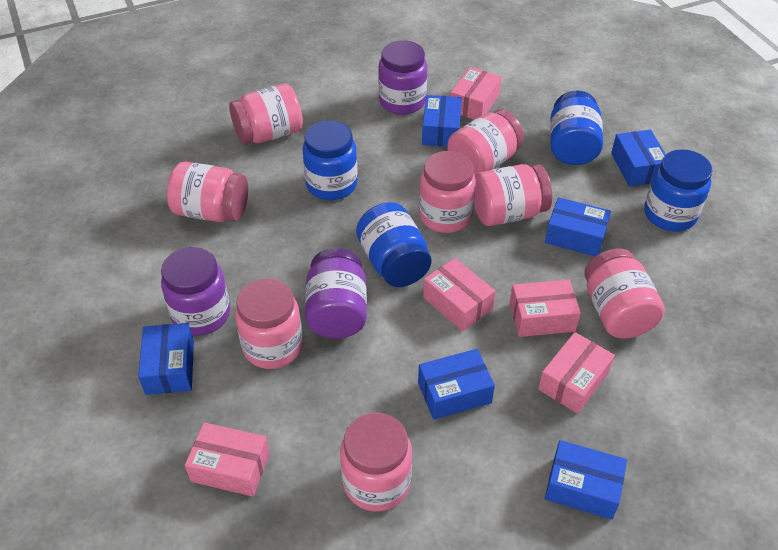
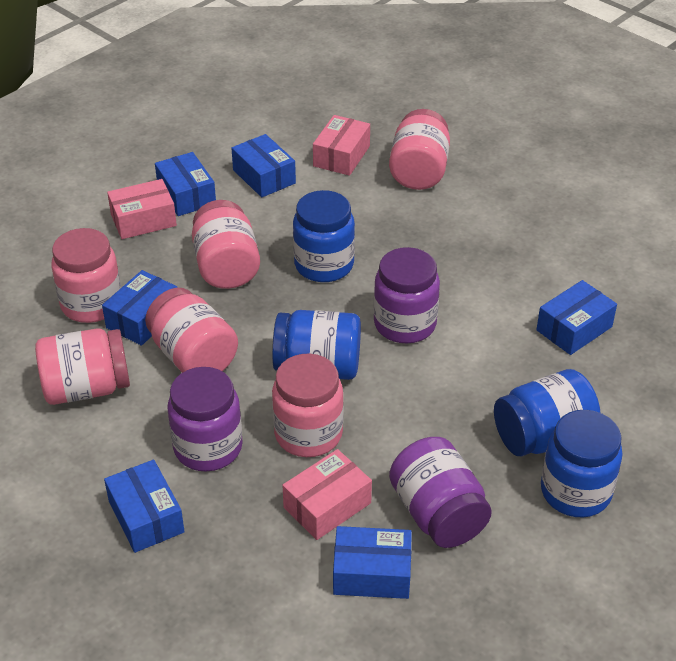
pink box: [185,422,270,497] [423,258,495,331] [450,67,501,120] [510,279,581,337] [538,332,615,414] = 5 -> [107,179,177,239] [282,449,372,540] [313,115,370,176] = 3
pink jar: [167,162,248,222] [229,83,303,145] [235,278,303,369] [340,412,412,512] [419,151,476,233] [447,109,524,175] [474,164,552,226] [584,248,665,339] = 8 -> [35,328,130,405] [51,228,121,323] [145,288,238,373] [192,200,260,289] [272,354,344,457] [389,109,450,190] = 6

